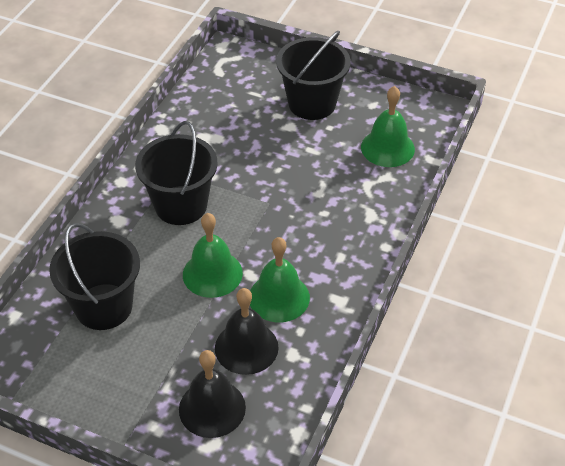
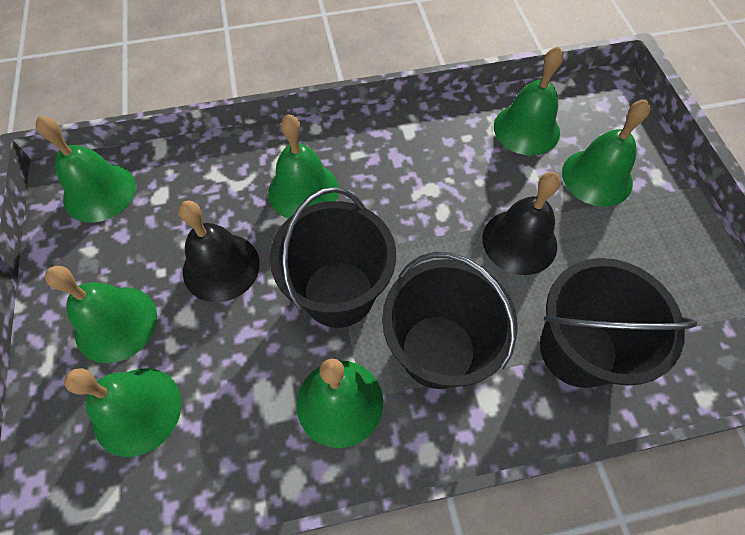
green bell: [183,213,243,298] [250,237,310,322] [361,86,415,167] = 3 -> [36,116,136,223] [45,266,157,363] [64,368,182,457] [268,114,339,219] [297,358,383,448] [494,46,563,156] [562,99,650,207] = 7

